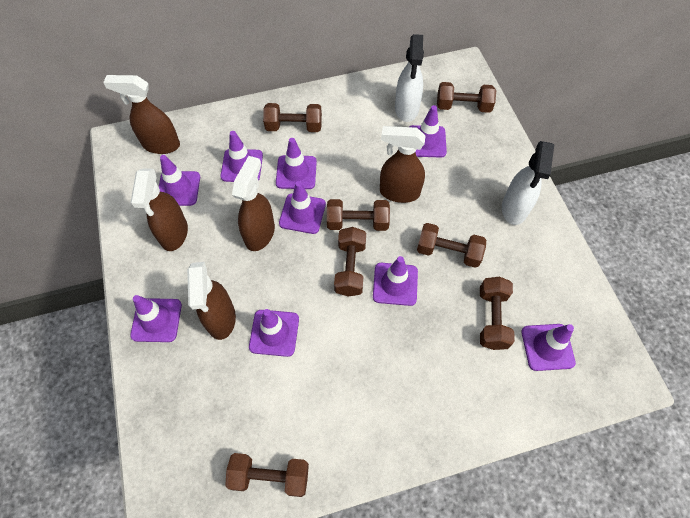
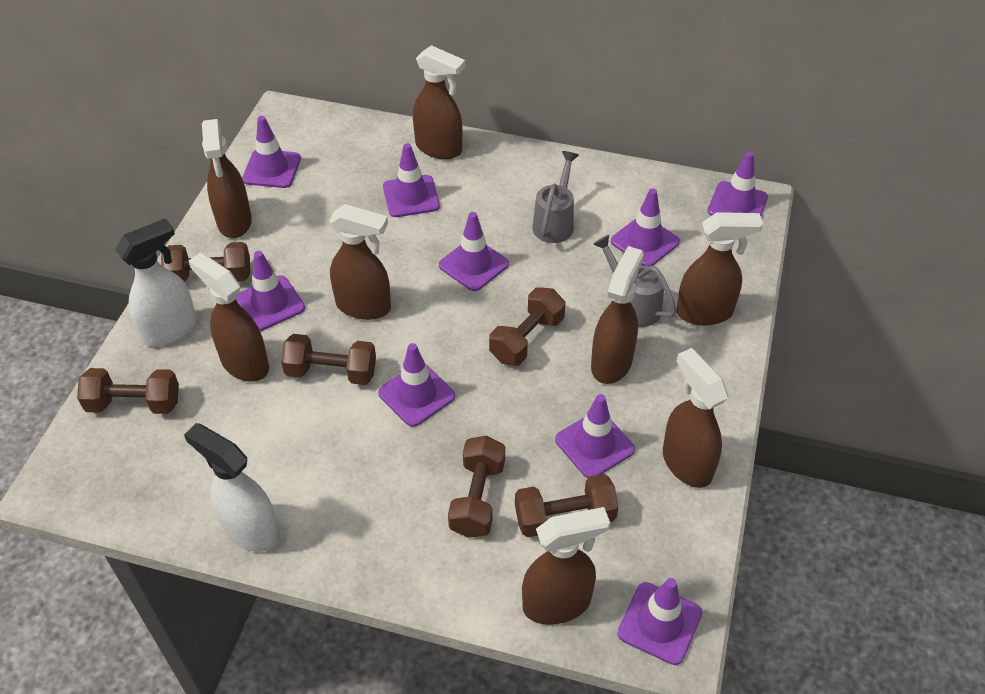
brown dumbbell: [225,453,309,497] [263,103,322,132] [327,199,390,231] [334,227,366,297] [417,223,486,268] [437,82,496,113] [480,277,515,350] = 7 -> [77,368,179,414] [161,242,250,282] [281,334,376,385] [448,436,505,538] [489,287,566,366] [515,474,619,537] = 6
brown spray bottle: [103,75,180,154] [131,169,188,251] [187,262,236,340] [232,156,275,251] [380,126,426,203] = 5 -> [188,253,269,382] [202,119,252,238] [329,204,391,320] [413,45,465,159] [522,507,610,625] [591,246,644,384] [663,348,728,488] [676,212,763,326] = 8
grey watering can: none = 0 -> [532,151,579,243] [593,235,677,327] = 2

